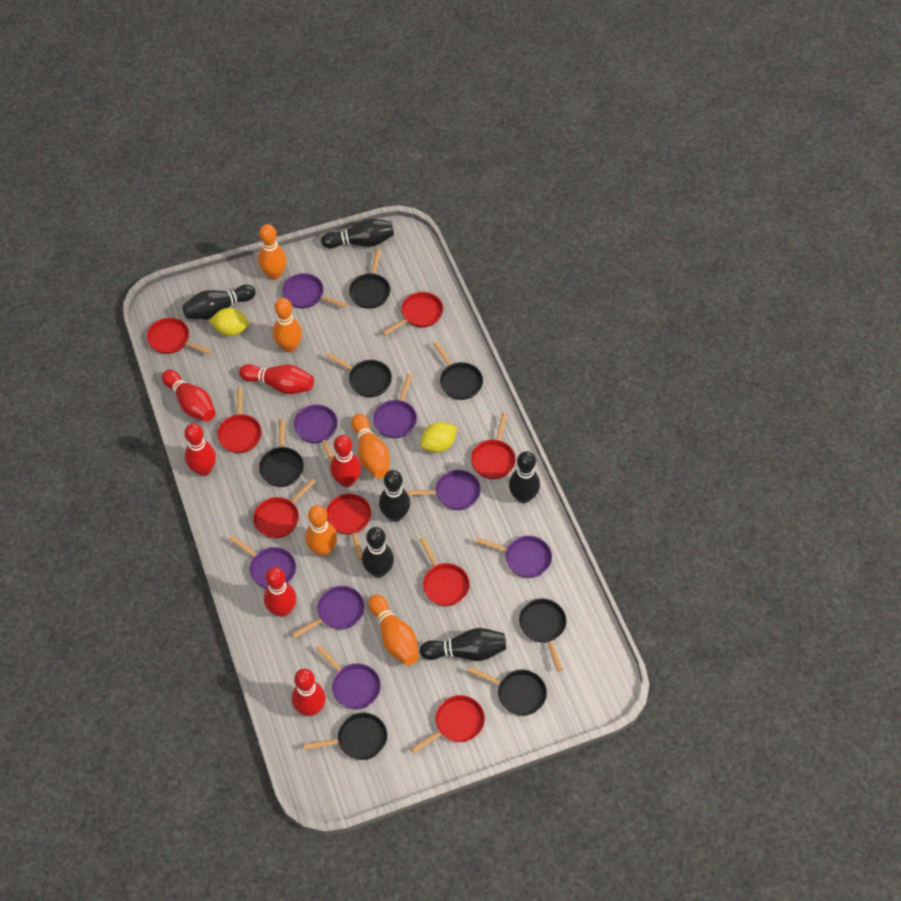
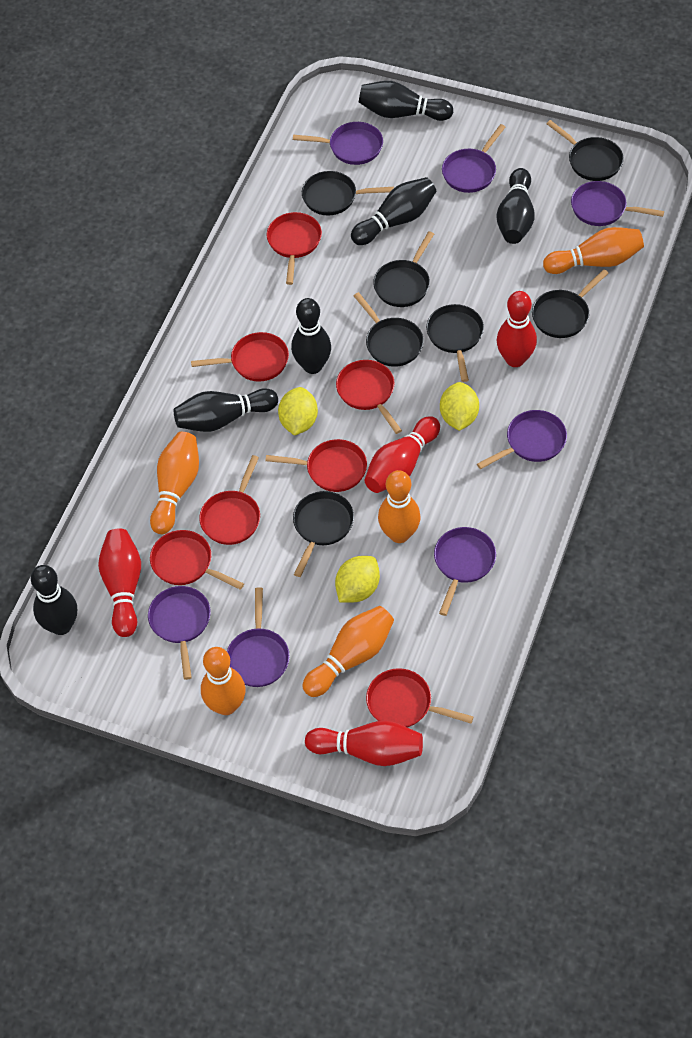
purple pan: [229,535,296,589] [282,273,348,308] [292,586,365,638] [294,405,338,462] [315,645,381,710] [373,374,417,438] [406,470,481,510] [476,536,552,578] = 8 -> [148,586,211,680] [227,587,290,687] [293,122,383,165] [434,527,496,616] [442,124,506,193] [477,410,567,469] [571,181,664,226] = 7
red bowling pin: [162,370,216,422] [184,423,216,476] [239,364,314,394] [264,567,297,617] [292,669,326,716] [330,435,361,487] = 6 -> [98,529,141,637] [305,721,423,766] [364,416,440,493] [497,291,537,367] = 4
red pan: [147,318,212,355] [217,387,262,453] [253,479,315,538] [326,494,371,560] [382,292,443,336] [411,695,485,754] [419,537,470,606] [471,413,516,479] = 8 -> [150,530,244,590] [191,332,289,382] [199,455,260,545] [265,439,367,492] [267,212,322,285] [336,360,402,434] [366,668,474,727] = 7
yellow lemon: [209,308,249,336] [420,422,457,453] = 2 -> [278,387,318,436] [335,556,380,603] [440,382,479,431] = 3

